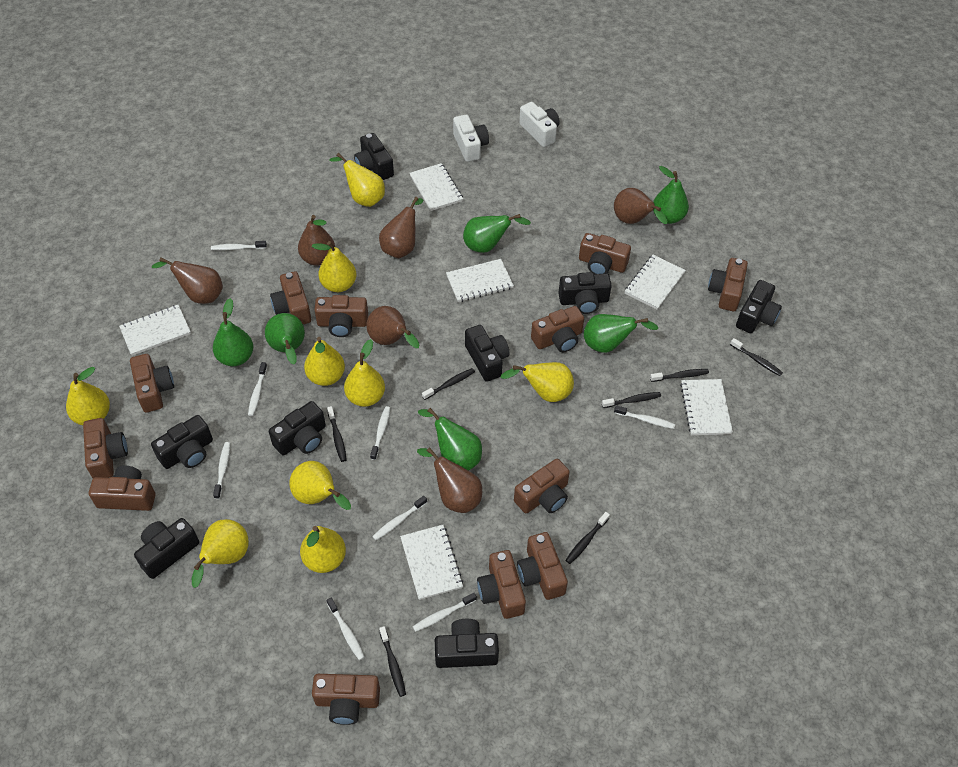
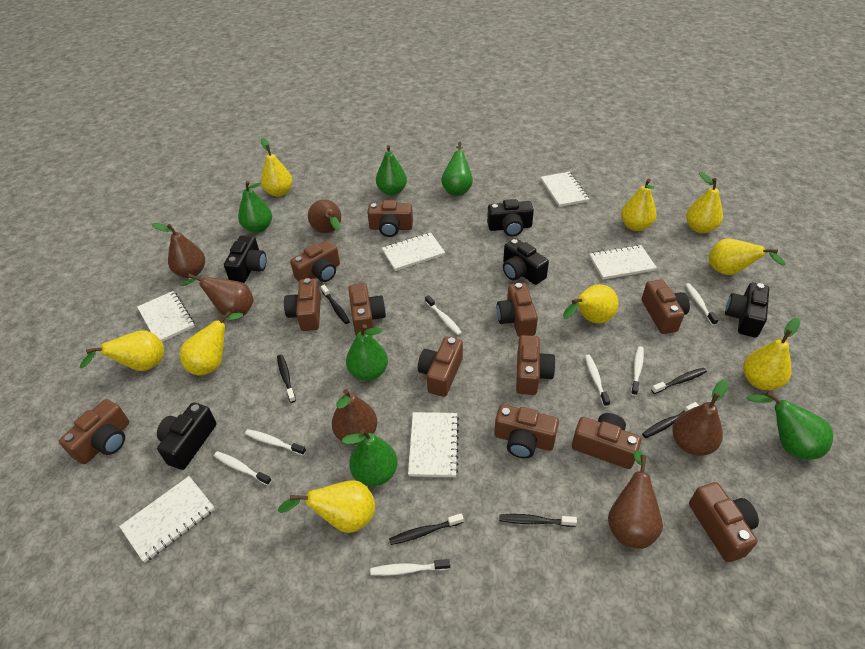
black camera: [134,518,199,579] [151,415,213,469] [269,401,326,455] [354,133,394,180] [435,619,499,668] [465,325,509,382] [558,272,612,314] [736,280,782,333] = 8 -> [157,403,217,470] [224,235,267,283] [487,199,534,236] [503,238,549,285] [725,283,769,338] = 5
black toothbrush: [327,406,347,462] [379,626,406,697] [422,368,475,400] [565,512,610,564] [602,392,661,408] [650,369,709,382] [730,338,783,376] = 7 -> [277,355,296,403] [321,285,350,324] [389,513,464,545] [499,514,577,527] [642,402,699,438] [651,368,707,394] = 6
white camera: [453,115,489,162] [519,102,560,147] = 2 -> none = 0
white toothbrush: [211,241,267,250] [213,442,230,499] [248,362,267,416] [326,598,365,660] [370,406,390,460] [372,496,427,541] [413,593,477,632] [614,405,675,429] = 8 -> [214,451,272,485] [245,429,306,456] [370,559,450,576] [425,295,462,335] [585,355,610,407] [631,346,644,396] [685,283,719,326] = 7

